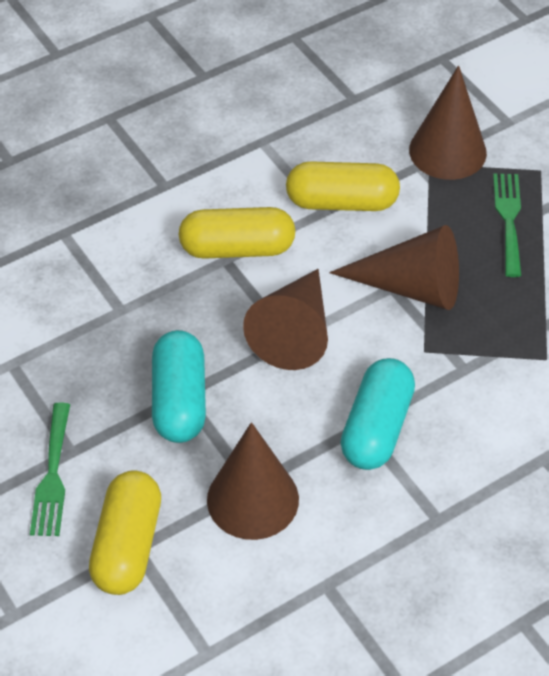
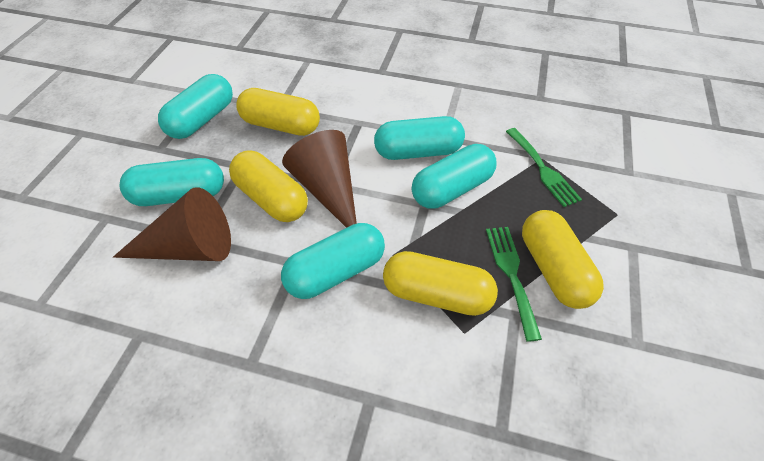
brown cone: [207,422,299,540] [243,269,328,370] [329,225,459,310] [409,65,487,180] = 4 -> [113,187,231,261] [282,130,357,228] = 2
turquoise capsule: [152,330,206,443] [340,358,415,470] = 2 -> [119,158,224,206] [158,74,233,139] [281,223,385,299] [374,116,465,160] [412,144,497,209] = 5
yellow capsule: [89,470,161,595] [179,207,296,259] [286,161,400,211] = 3 -> [229,150,308,222] [236,88,320,136] [383,251,498,316] [522,210,604,309] = 4

